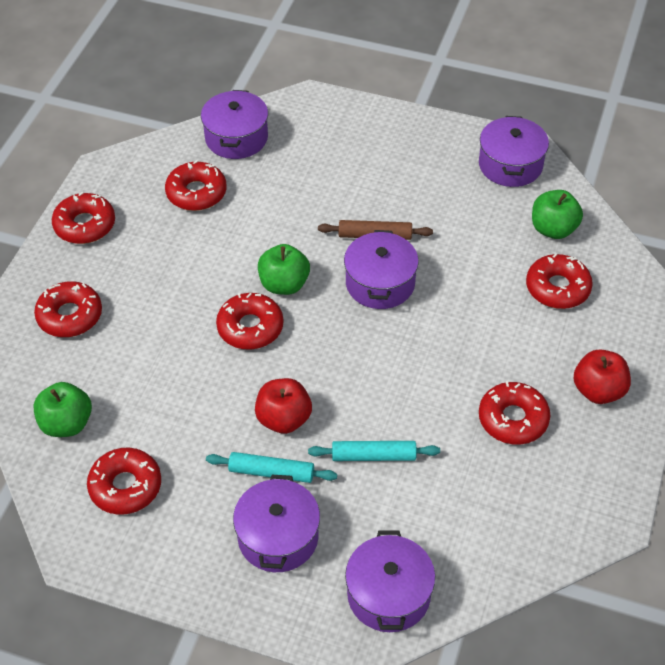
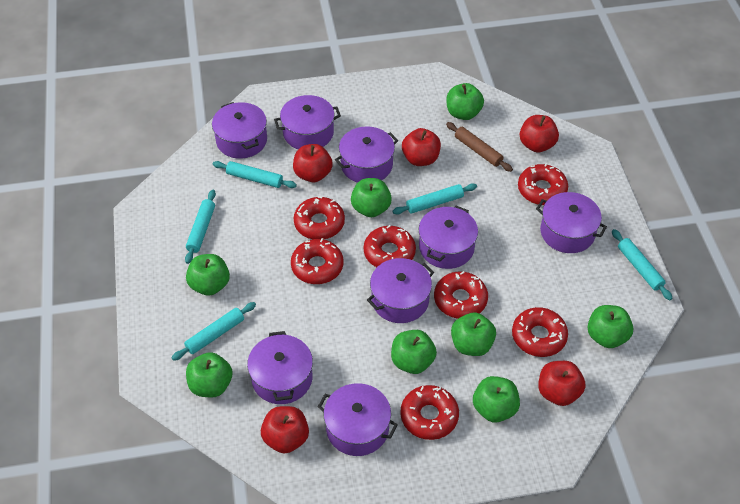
green apple: [33,382,92,437] [258,244,310,295] [532,190,583,239] = 3 -> [186,254,230,296] [186,352,232,398] [351,178,392,217] [391,330,437,374] [447,83,484,120] [451,313,496,356] [473,376,520,422] [587,305,633,348] = 8
purple pot: [201,90,268,159] [233,475,320,572] [344,230,419,309] [345,530,435,632] [479,116,549,187] = 5 -> [212,102,267,159] [247,331,313,404] [274,95,341,149] [318,383,398,456] [335,126,398,183] [367,258,434,323] [419,206,478,269] [536,192,607,253] = 8
red apple: [255,378,312,434] [574,349,631,404] = 2 -> [261,406,309,454] [293,144,333,182] [402,128,441,166] [520,115,559,153] [538,361,585,406] = 5
turquoise rolling pin: [206,452,337,483] [308,441,440,461] = 2 -> [172,302,256,361] [185,190,216,264] [213,161,297,188] [392,183,477,215] [612,229,673,300] = 5

